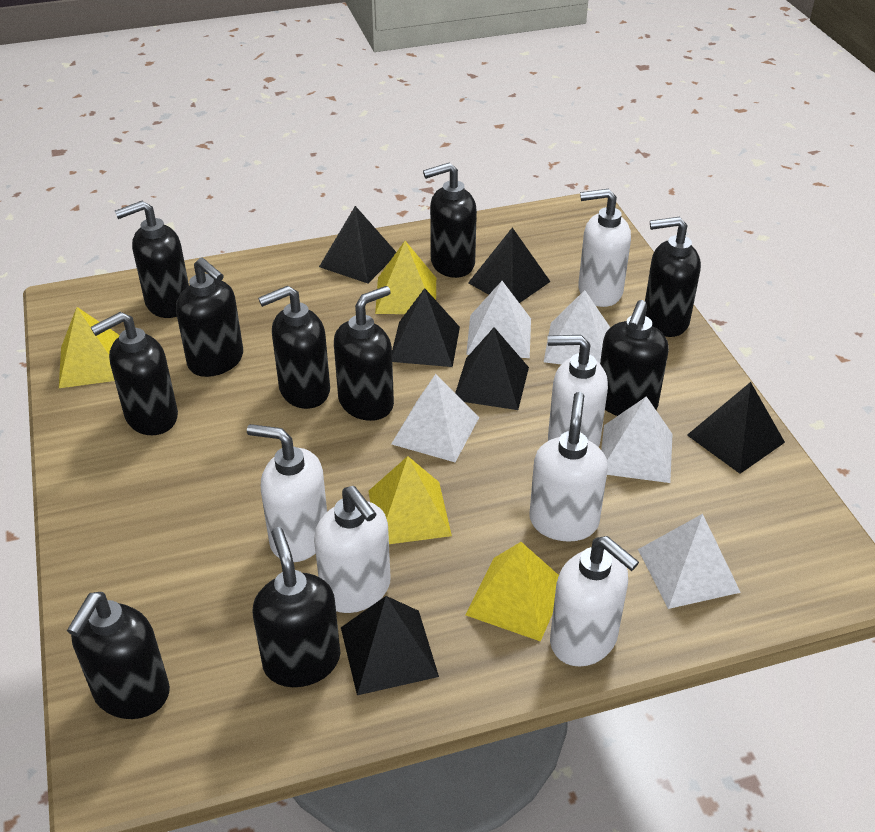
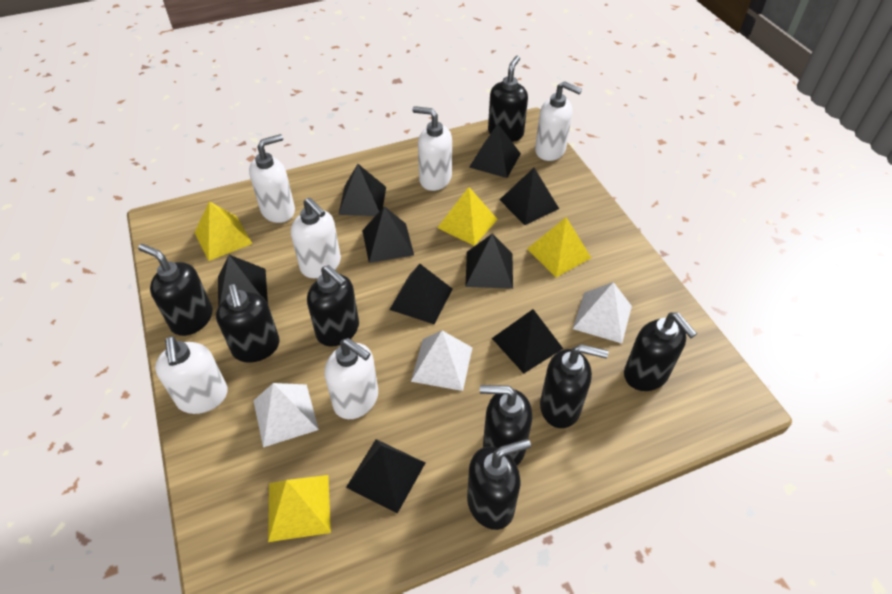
black pyramid: [319,206,396,283] [341,596,439,695] [392,288,460,367] [455,327,529,410] [468,227,551,303] [687,382,785,474] = 6 -> [218,255,268,307] [338,164,386,216] [346,439,425,514] [362,206,414,263] [390,264,452,325] [465,234,513,289] [469,124,521,178] [492,309,563,374] [500,168,559,225] = 9
black soap dispenser: [67,592,170,719] [91,312,178,435] [115,201,189,318] [176,258,243,377] [252,527,340,687] [258,286,330,409] [334,286,394,421] [423,163,477,278] [600,300,669,416] [645,217,701,337] = 10 -> [138,244,212,336] [216,284,280,363] [307,265,359,347] [467,439,531,530] [480,385,532,465] [488,56,528,142] [540,344,608,428] [624,312,697,391] = 8
white pyramid: [391,374,479,462] [466,281,531,358] [544,290,610,365] [601,396,673,483] [638,514,741,609] = 5 -> [253,383,319,447] [411,331,473,391] [573,282,632,343] = 3

